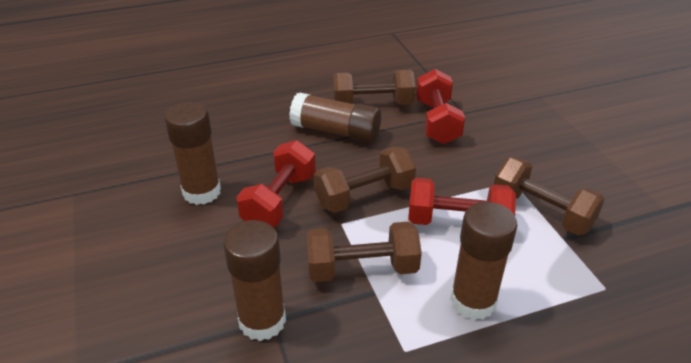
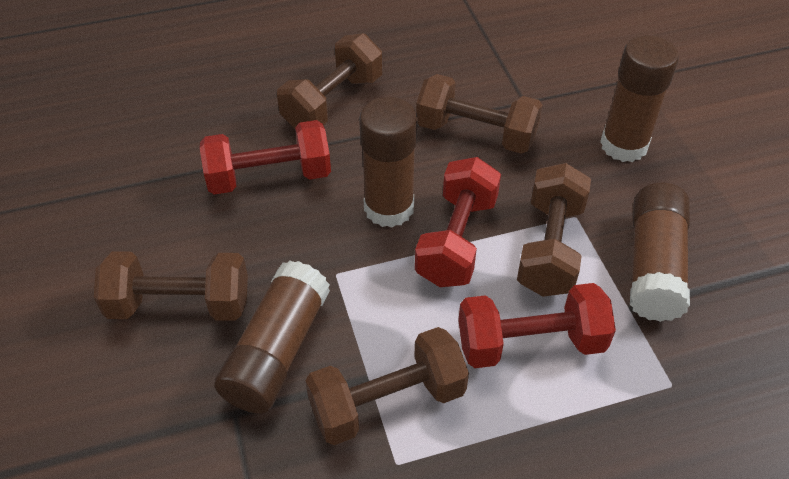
brown dumbbell: [306,221,422,282] [314,146,416,213] [333,70,416,105] [494,157,605,235] = 4 -> [94,251,248,321] [277,33,382,129] [305,327,469,445] [416,74,543,154] [517,163,591,297] = 5

